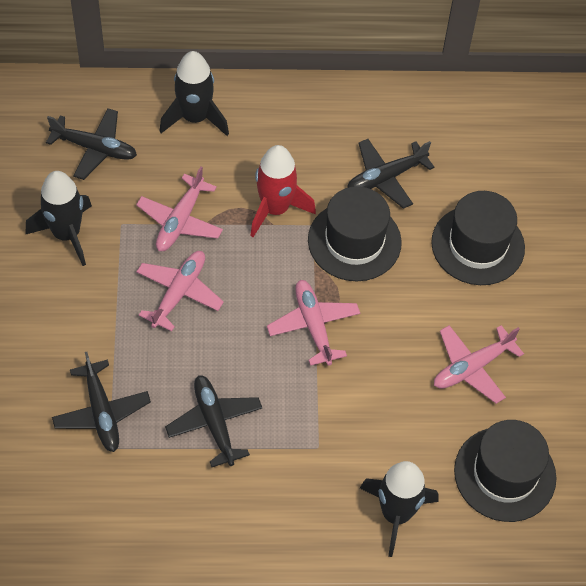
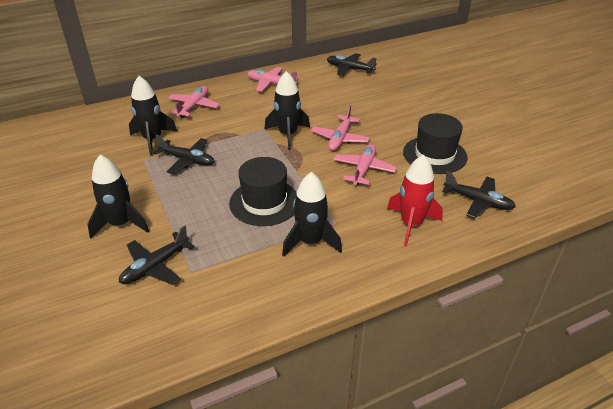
black hat: [308,186,402,281] [431,191,525,285] [454,420,557,522] = 3 -> [229,157,297,226] [403,113,468,174] = 2
black rocket: [26,171,92,266] [159,51,229,136] [360,461,438,557] = 3 -> [88,155,149,239] [129,76,177,155] [265,71,310,150] [282,172,342,257] = 4

